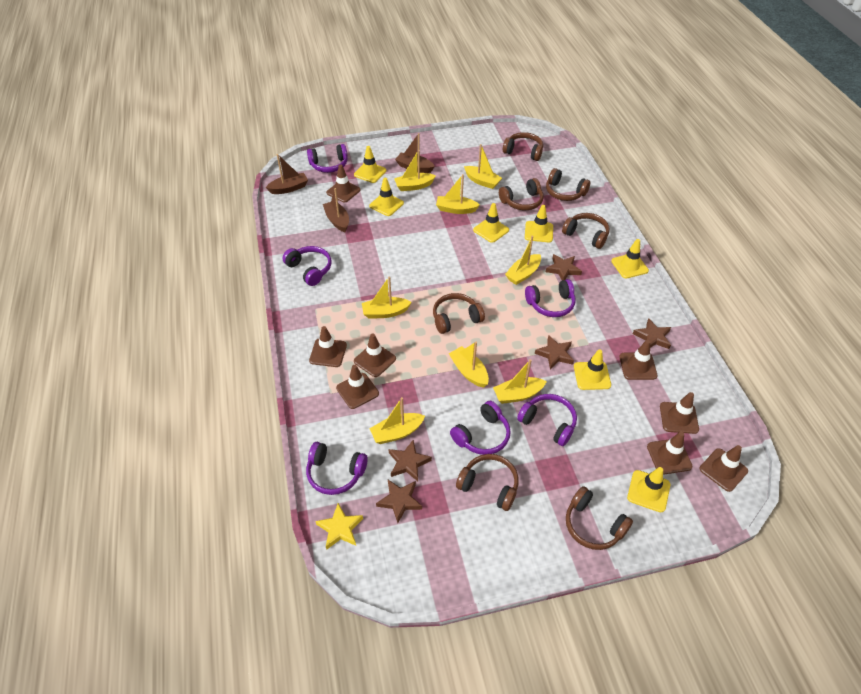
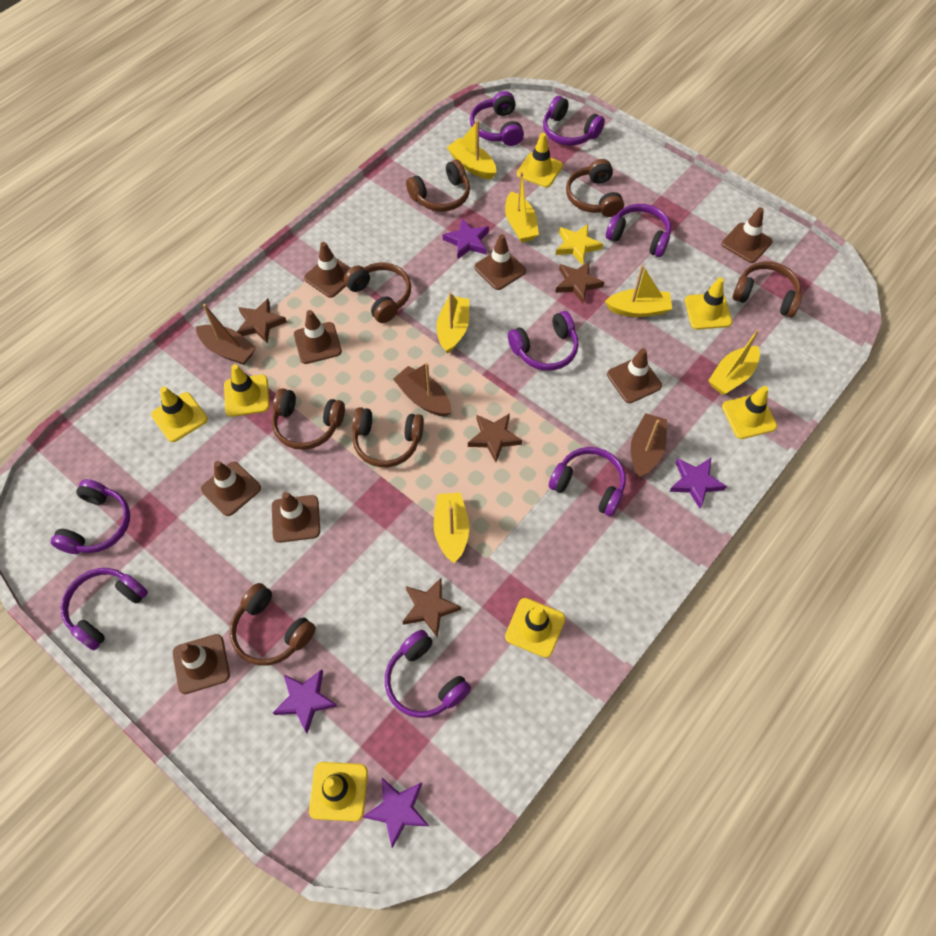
brown star: [376,480,422,523] [388,440,432,481] [535,335,574,369] [546,254,582,280] [633,318,671,349] = 5 -> [237,298,287,344] [403,578,461,637] [468,413,522,462] [555,261,604,304] = 4
purple headphones: [282,246,331,286] [306,442,368,495] [307,144,348,173] [450,401,511,455] [517,394,577,446] [525,279,575,317] = 6 -> [51,479,130,554] [61,568,148,650] [385,630,471,718] [470,91,524,146] [508,311,579,371] [543,96,605,146] [549,447,626,517] [606,204,671,257] = 8
purple star: none = 0 -> [273,669,337,733] [363,778,429,848] [443,218,489,259] [669,458,727,509] = 4
yellow boat: [362,276,412,319] [369,397,425,444] [394,150,436,191] [436,174,480,214] [449,342,489,388] [464,144,502,189] [493,359,547,404] [505,235,541,285] = 8 -> [434,493,469,563] [436,292,469,354] [447,120,496,179] [505,172,539,243] [605,265,672,317] [708,329,760,395] = 6

